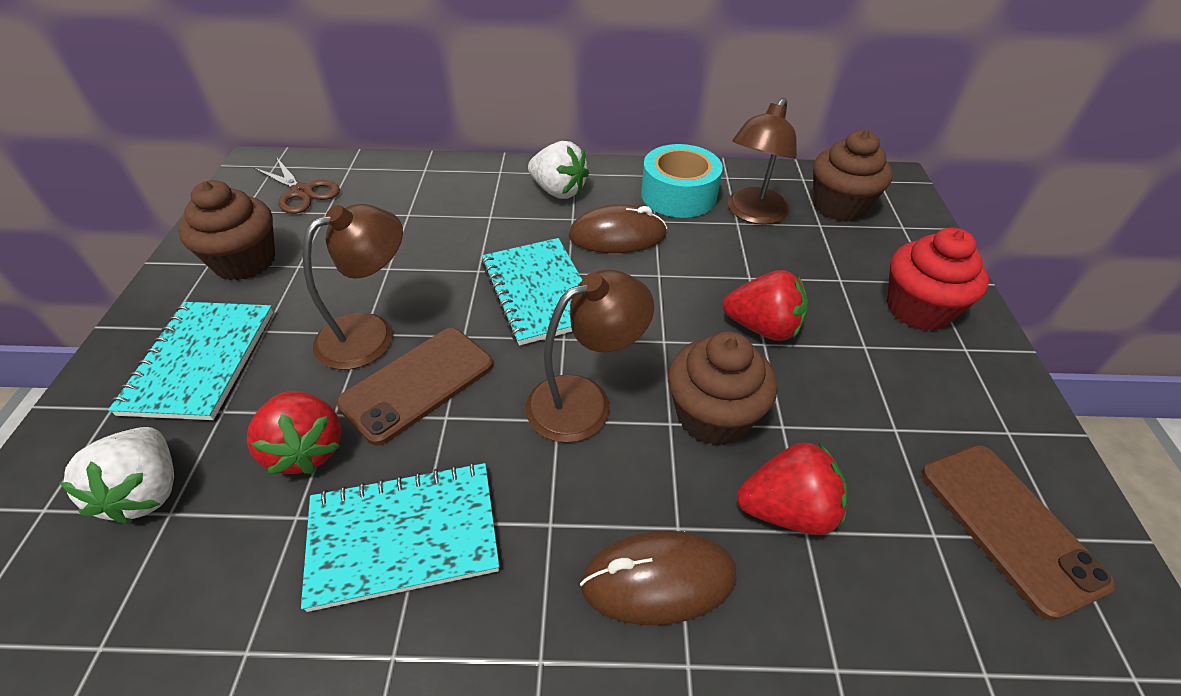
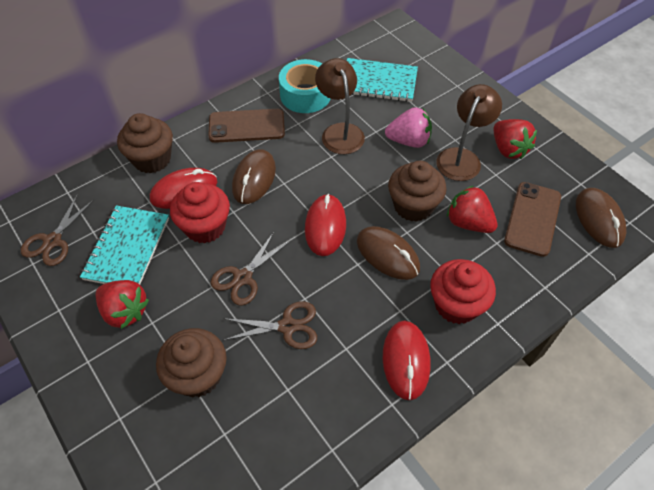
brown lamp: [303,204,403,370] [525,270,654,443] [728,98,797,225] = 3 -> [315,58,365,154] [436,84,502,181] = 2
brown mouse: [569,204,667,253] [580,530,737,625] = 2 -> [232,149,276,204] [357,226,420,280] [576,188,627,248] = 3
brown scissors: [253,158,340,214] = 1 -> [21,194,94,266] [210,232,290,306] [223,301,317,349] = 3
pink strawberry: none = 0 -> [385,107,432,148] = 1
red cupcake: [887,227,989,331] = 1 -> [170,182,230,243] [430,259,496,324] = 2
red mouse: none = 0 -> [150,168,217,209] [305,194,346,256] [383,320,431,400] = 3
turquoise notebook: [108,302,273,420] [301,462,500,612] [481,238,582,346] = 3 -> [80,205,169,285] [347,58,418,102] = 2
white strawberry: [60,427,174,524] [528,141,589,199] = 2 -> none = 0

